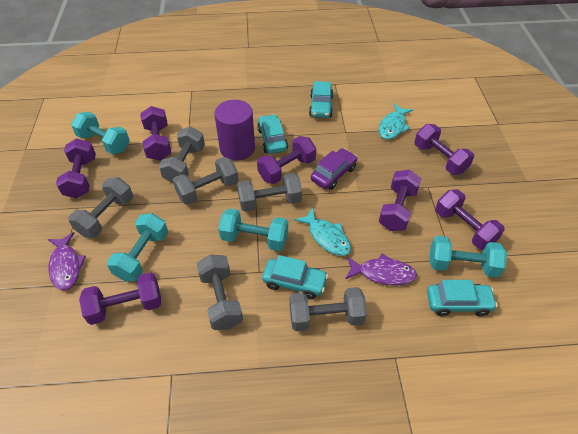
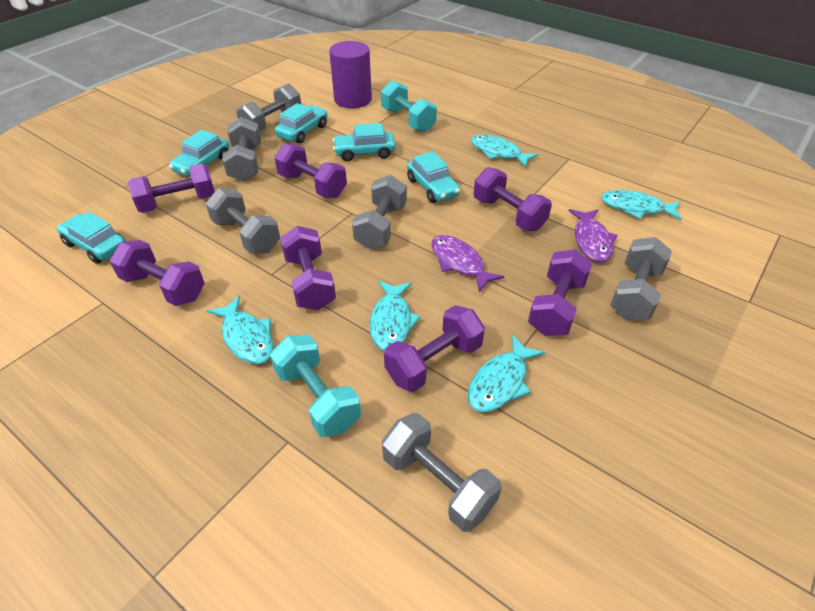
purple car: [311,148,357,190] = 1 -> none = 0
turquoise car: [257,114,288,154] [262,255,328,299] [309,81,333,118] [427,280,497,316] = 4 -> [57,212,126,264] [169,130,230,177] [275,103,327,144] [333,123,396,161] [407,151,460,203] = 5
turquoise dumbbell: [71,112,130,154] [107,213,168,281] [218,208,288,251] [429,236,507,278] = 4 -> [270,335,361,437] [381,80,437,132] = 2
turquoise fish: [294,208,351,256] [378,104,413,139] = 2 -> [207,296,273,364] [370,281,421,351] [467,335,545,412] [471,135,538,168] [601,190,682,220] = 5

